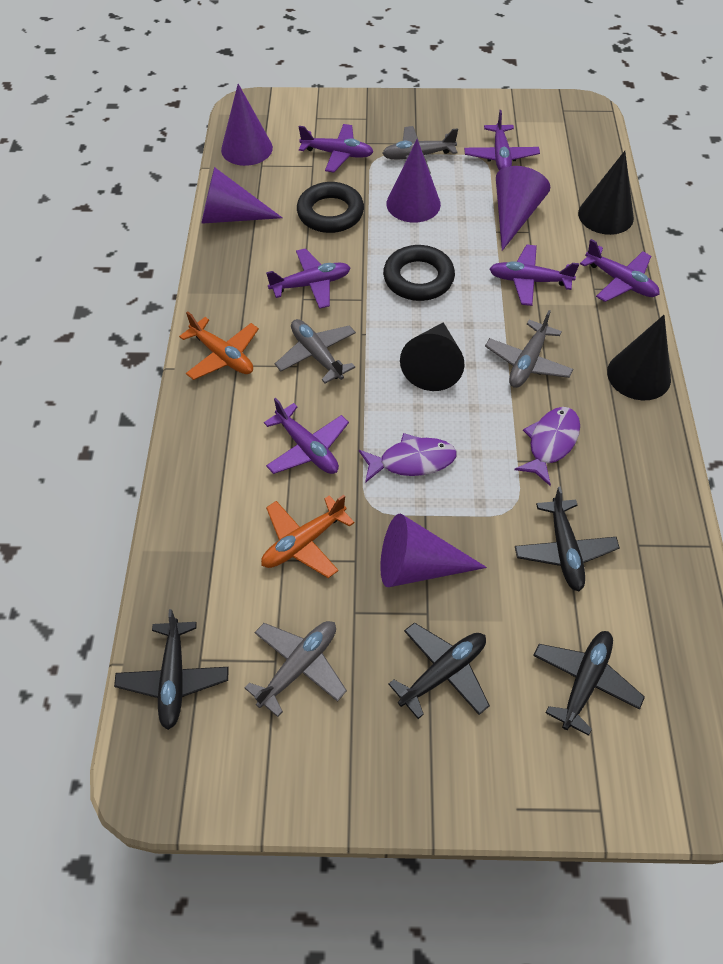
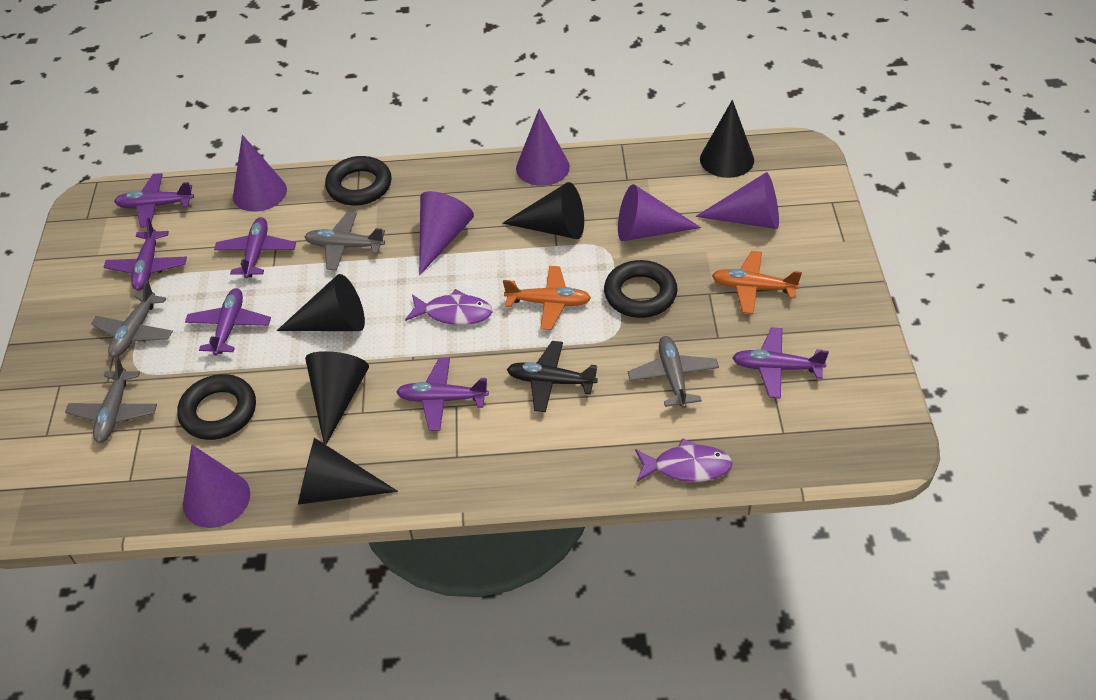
black cone: [400,322,464,391] [578,151,634,235] [607,315,671,401] = 3 -> [277,274,365,331] [298,438,398,505] [305,351,369,445] [502,182,584,239] [700,100,754,178] = 5
black plane: [114,609,229,730] [389,622,490,719] [515,487,620,591] [533,631,645,736] = 4 -> [507,341,598,412] = 1
black ring: [297,182,364,233] [383,245,455,301] = 2 -> [177,374,256,440] [325,156,392,206] [604,260,678,318] = 3
purple cone: [201,167,282,224] [221,84,273,166] [380,513,487,587] [386,139,441,223] [496,166,550,251] = 5 -> [183,445,250,528] [233,135,287,212] [419,191,474,275] [516,109,570,186] [618,184,701,241] [695,172,779,229] = 6

